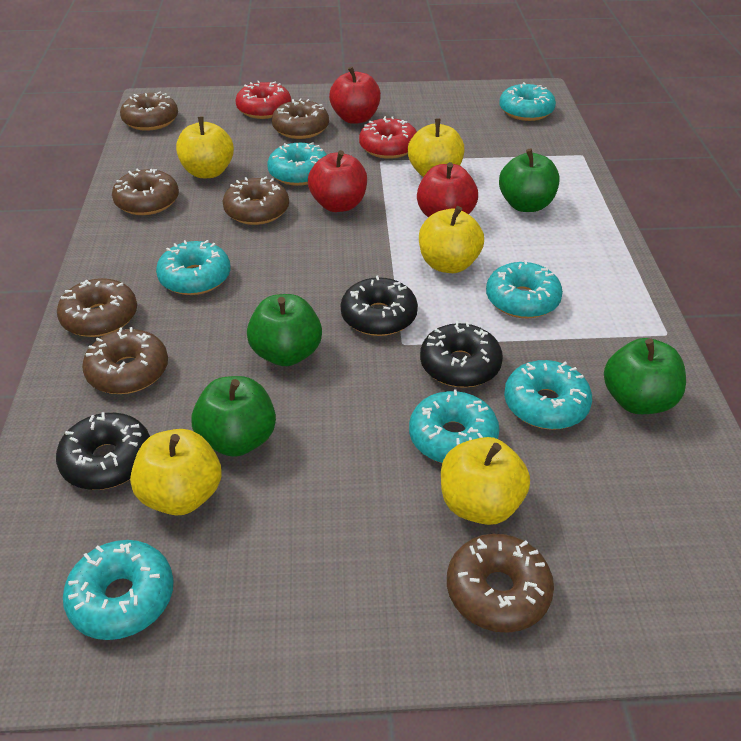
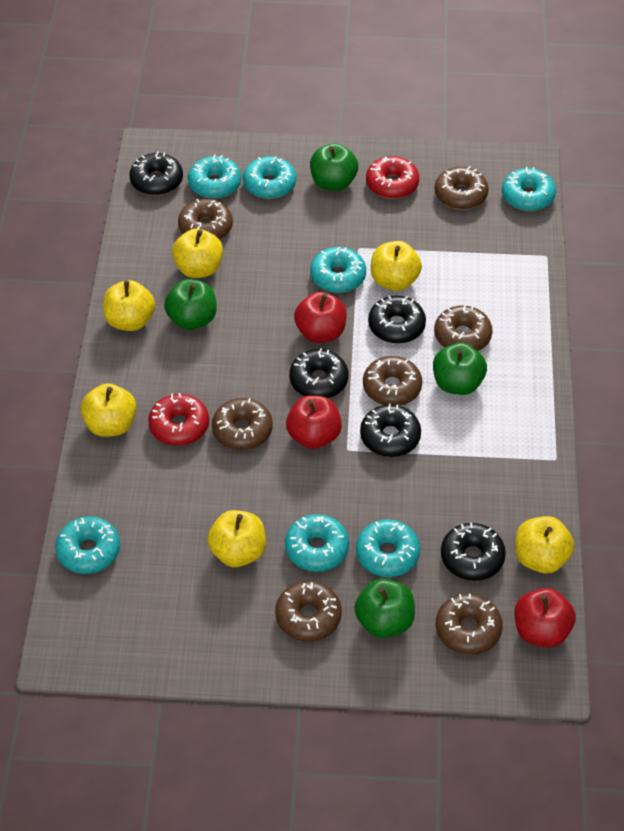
black donut: [56,412,150,490] [341,276,418,336] [420,321,503,388] = 3 -> [129,151,183,195] [289,348,348,398] [360,404,421,457] [368,296,426,344] [441,523,506,581] = 5
yellow apple: [130,429,221,515] [176,117,234,178] [408,118,464,177] [419,206,484,273] [441,437,530,525] = 5 -> [81,383,136,437] [103,280,155,331] [172,228,223,278] [207,510,266,567] [371,241,422,291] [515,516,574,573] = 6

